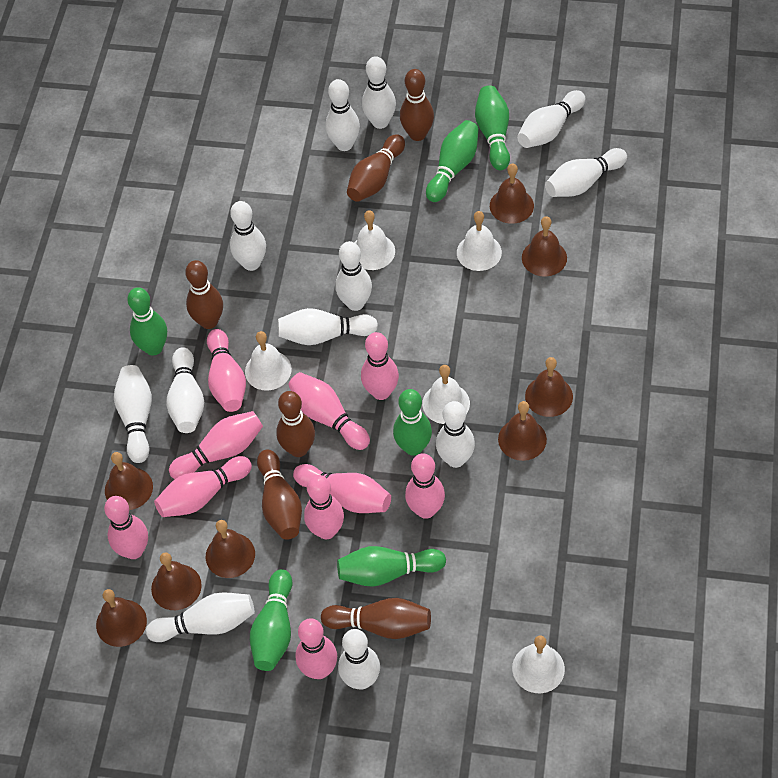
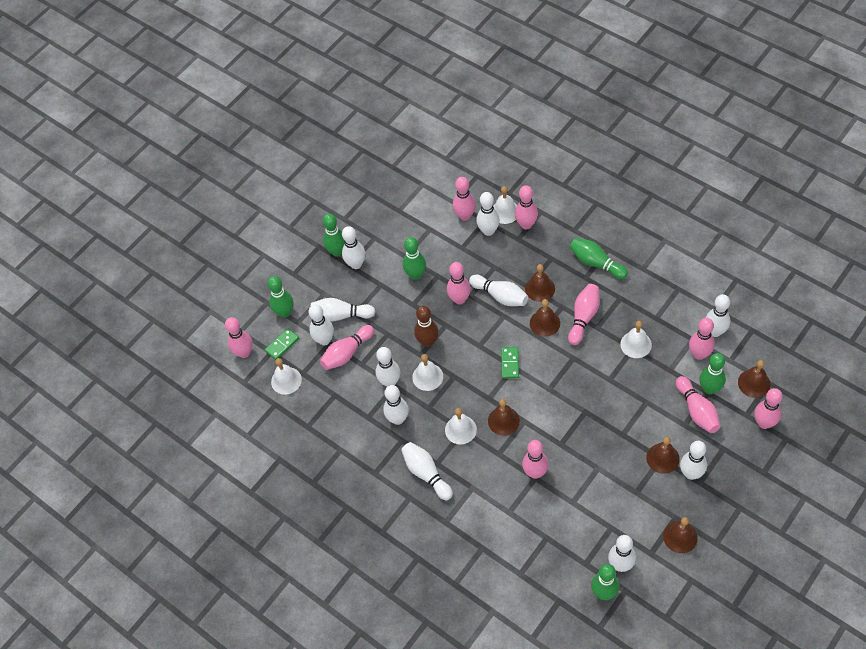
brown bell: [96,589,147,647] [105,452,153,510] [151,552,202,610] [206,520,255,578] [490,164,534,224] [498,401,547,461] [522,216,567,277] [525,357,573,417] = 8 -> [488,399,520,436] [525,264,555,302] [530,299,560,337] [646,437,680,474] [663,517,698,553] [738,360,770,398] = 6
brown bowling pin: [185,260,223,329] [257,450,302,540] [276,391,315,457] [321,598,431,639] [347,134,405,202] [400,69,434,141] = 6 -> [414,305,439,347] = 1
green domino: none = 0 -> [265,328,299,360] [501,347,519,379] = 2
white bowling pin: [114,365,152,463] [146,592,255,642] [166,347,204,433] [230,201,266,271] [278,308,378,345] [325,79,360,151] [335,241,372,311] [338,629,380,690] [362,56,396,129] [436,401,475,468] [517,90,585,148] [545,148,627,197] = 12 -> [309,304,334,345] [311,298,376,322] [342,226,365,269] [376,347,400,386] [383,385,409,425] [401,442,453,500] [469,275,528,306] [476,192,500,236] [608,535,636,572] [680,441,707,480] [706,294,730,337] = 11

